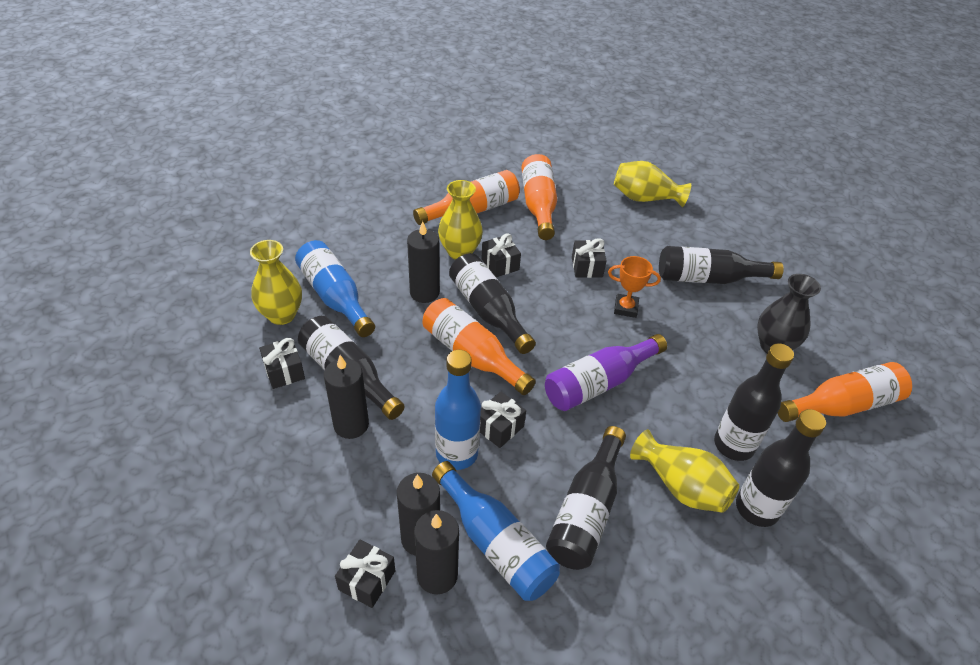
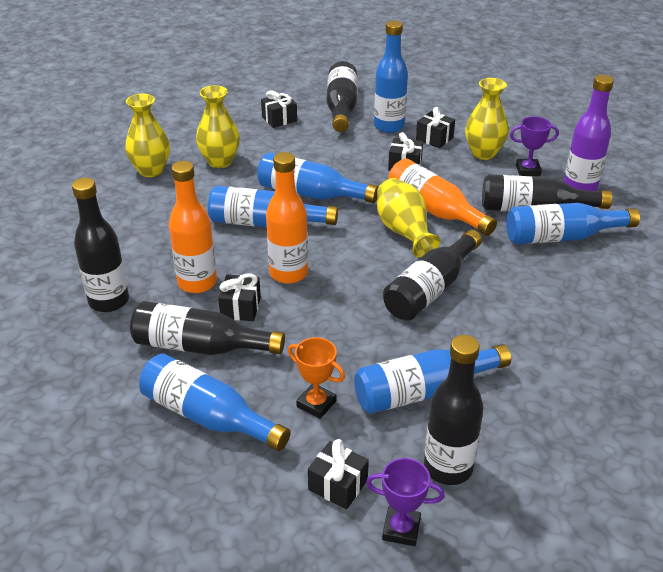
black candle: [324,355,369,439] [397,473,440,556] [407,221,440,303] [414,510,459,595] = 4 -> none = 0
black vase: [757,274,821,353] = 1 -> none = 0
blue bottle: [295,240,375,337] [432,461,560,601] [435,350,481,470] = 3 -> [139,353,290,451] [208,186,338,227] [257,152,379,203] [354,344,511,414] [374,20,408,133] [506,203,640,244] = 6
orange bottle: [413,170,520,225] [423,298,536,395] [521,154,557,240] [778,362,912,422] = 4 -> [169,161,217,293] [266,152,308,284] [388,159,497,236] = 3
purple trophy: none = 0 -> [366,458,445,546] [510,116,559,176] = 2

